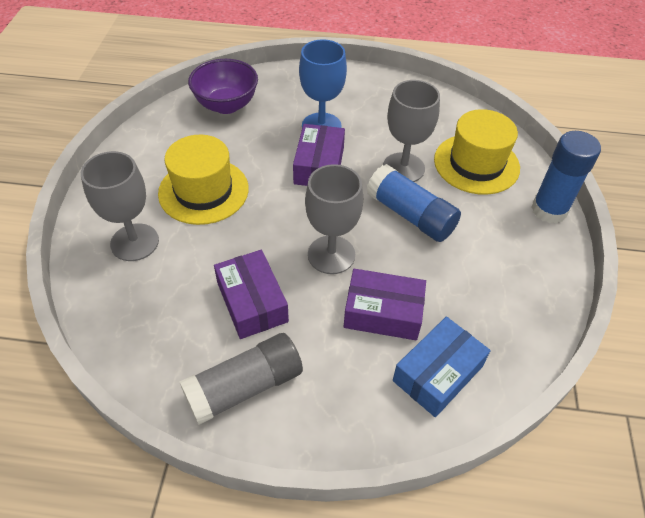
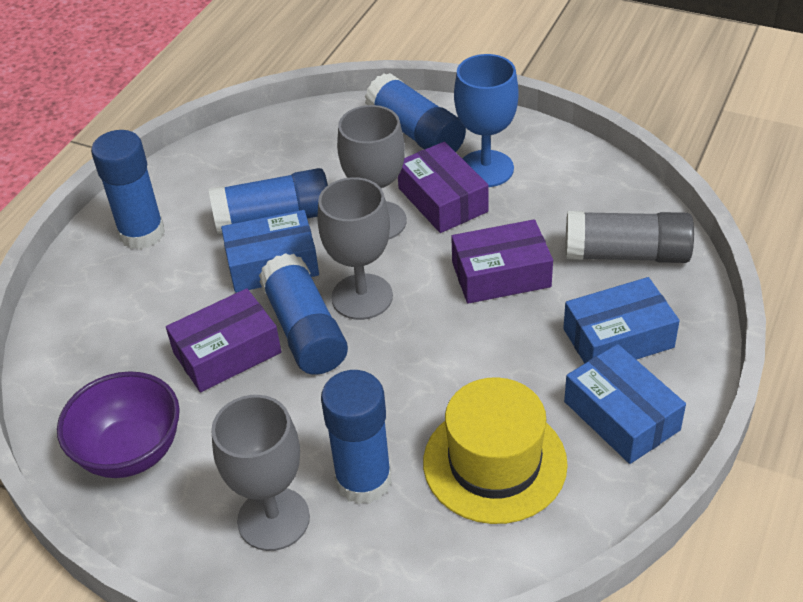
blue box: [393,317,491,417] = 1 -> [221,210,319,293] [563,277,680,363] [564,344,686,464] = 3
blue glue stick: [366,164,461,242] [531,131,601,224] = 2 -> [91,130,165,249] [209,168,328,235] [259,253,348,375] [321,370,392,504] [365,73,466,152] = 5
yellow hat: [158,135,249,225] [434,109,520,195] = 2 -> [423,377,568,524] = 1

